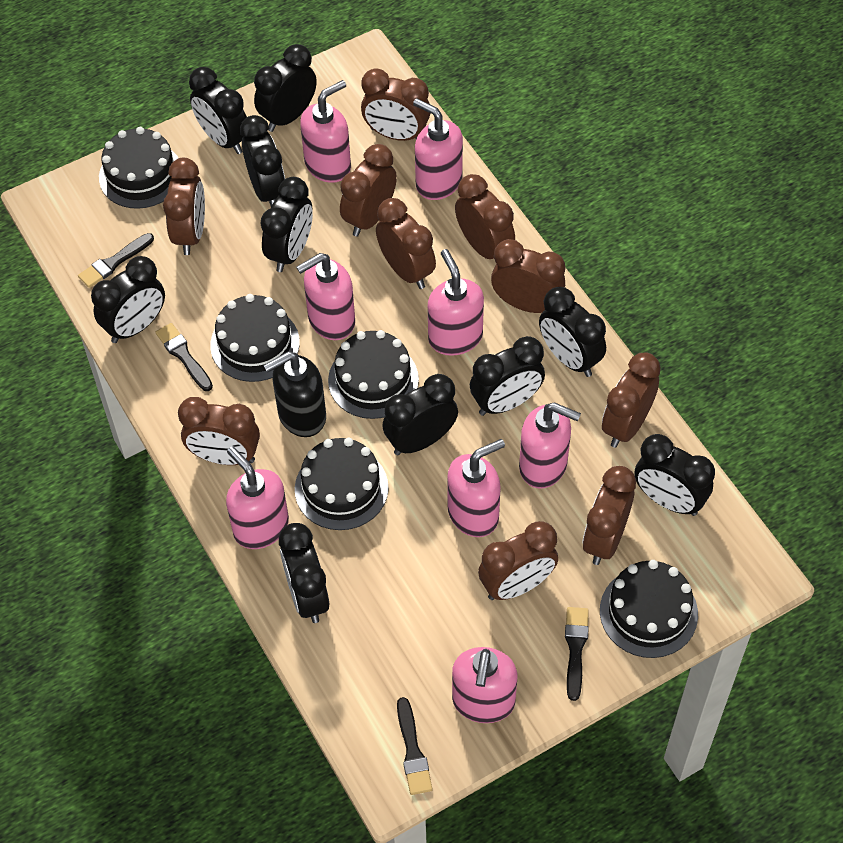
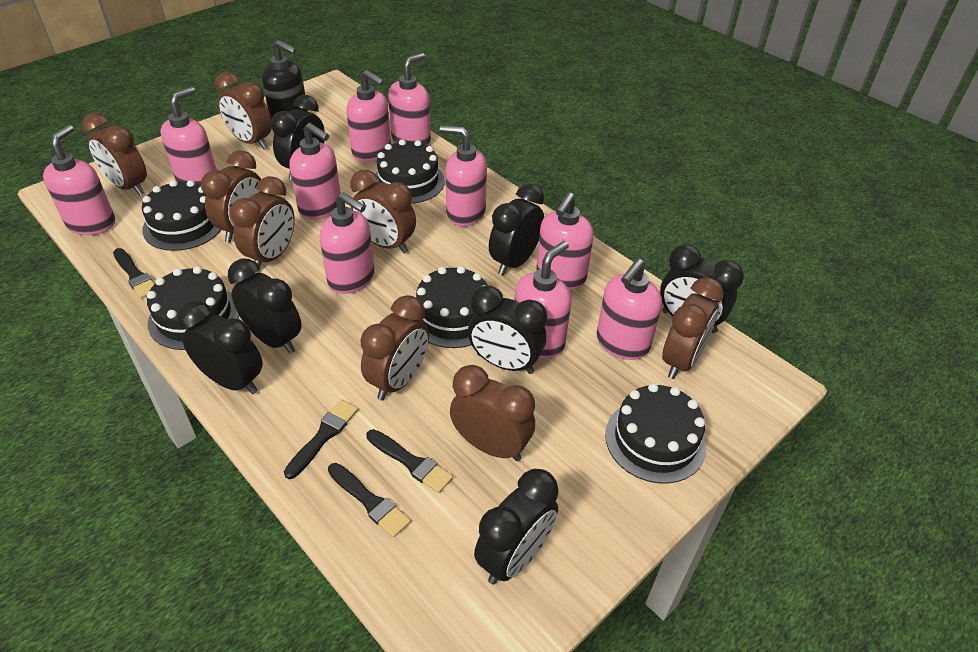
black clock: [91,256,165,343] [189,67,247,154] [240,115,285,206] [254,44,317,132] [260,177,313,272] [279,523,329,623] [383,374,458,455] [470,336,545,416] [539,287,606,377] [634,434,715,516] = 10 -> [177,301,263,394] [228,258,302,354] [271,95,325,180] [468,286,547,374] [474,469,559,585] [489,184,544,276] [660,245,744,333] = 7
brown clock: [163,158,205,255] [178,397,260,465] [340,144,397,237] [361,68,430,141] [376,198,436,289] [455,174,515,259] [478,521,558,600] [491,239,565,313] [583,466,636,565] [602,353,661,448] = 10 -> [82,113,147,196] [201,150,261,243] [215,71,272,149] [230,176,295,271] [350,170,416,254] [361,295,429,400] [450,365,535,461] [662,277,724,379] = 8
pink soap dispenser: [226,446,289,549] [296,253,355,340] [300,80,351,183] [413,98,463,200] [428,249,484,356] [447,439,505,537] [452,647,517,723] [519,402,581,488] = 8 -> [43,125,115,235] [160,87,217,185] [289,123,341,220] [319,192,374,294] [346,70,391,162] [388,53,431,146] [440,125,487,226] [515,241,572,358] [536,192,594,290] [596,259,662,360] = 10

